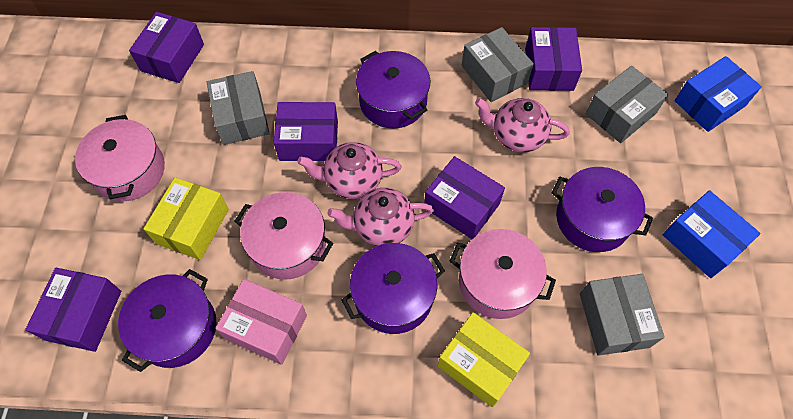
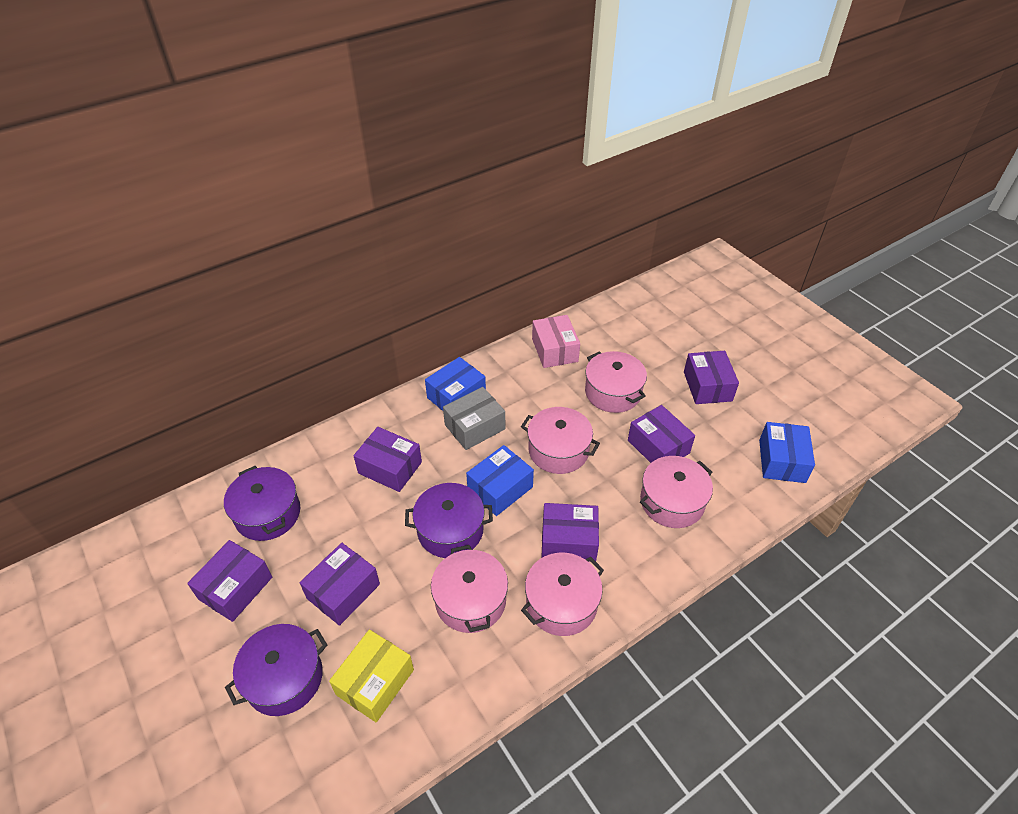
blue box: [663,190,761,278] [674,56,762,132] = 2 -> [425,357,486,411] [466,445,534,516] [759,422,815,483] = 3
grey box: [207,71,270,145] [462,27,534,102] [580,274,665,356] [586,66,668,143] = 4 -> [443,387,505,450] = 1
pink pot: [75,115,165,201] [235,192,333,280] [450,229,556,319] = 3 -> [431,545,508,633] [521,407,600,474] [521,553,604,636] [585,351,647,413] [640,456,713,528] = 5
pink teapot: [298,142,401,199] [328,188,434,246] [475,98,570,152] = 3 -> none = 0
purple box: [25,268,121,352] [129,12,204,83] [273,102,338,161] [424,156,505,239] [525,27,582,91] = 5 -> [187,540,272,622] [300,543,380,626] [354,427,422,492] [541,503,599,562] [628,405,695,463] [684,351,739,404] = 6
purple pot: [118,269,216,372] [342,243,445,334] [356,51,431,128] [551,167,653,252] = 4 -> [224,466,300,541] [225,624,327,716] [405,483,493,558] = 3
yellow box: [144,177,229,260] [438,312,530,407] = 2 -> [329,629,414,723] = 1

